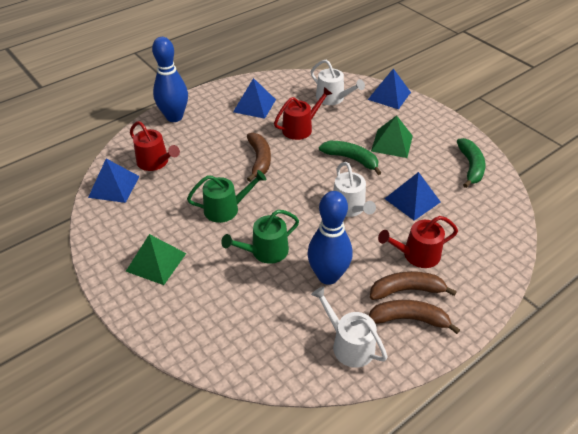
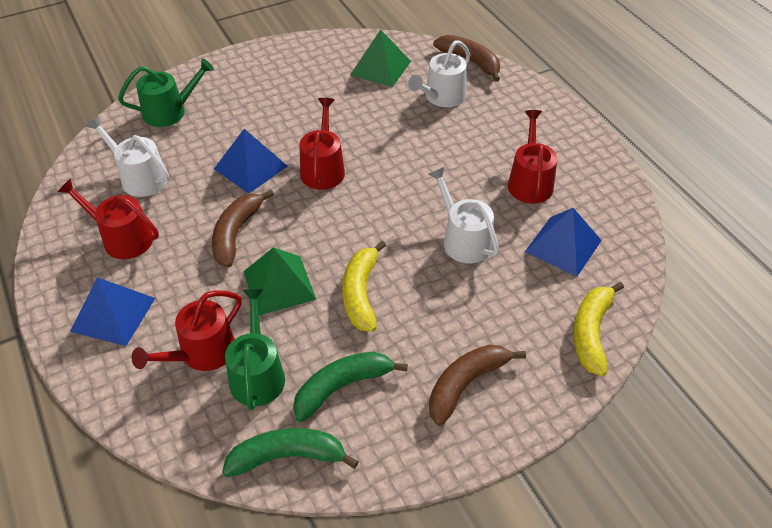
blue bowling pin: [152,37,188,122] [307,191,353,285] = 2 -> none = 0
blue pyramid: [88,159,140,203] [233,78,276,119] [368,68,411,109] [384,172,441,221] = 4 -> [70,277,155,346] [214,129,288,194] [525,208,602,277] = 3
red watering can: [130,121,180,171] [274,87,332,140] [378,216,458,268] = 3 -> [58,178,159,259] [132,291,242,371] [300,98,345,190] [508,110,557,204] = 4
yellow banana: none = 0 -> [342,241,386,332] [573,282,624,376] = 2

